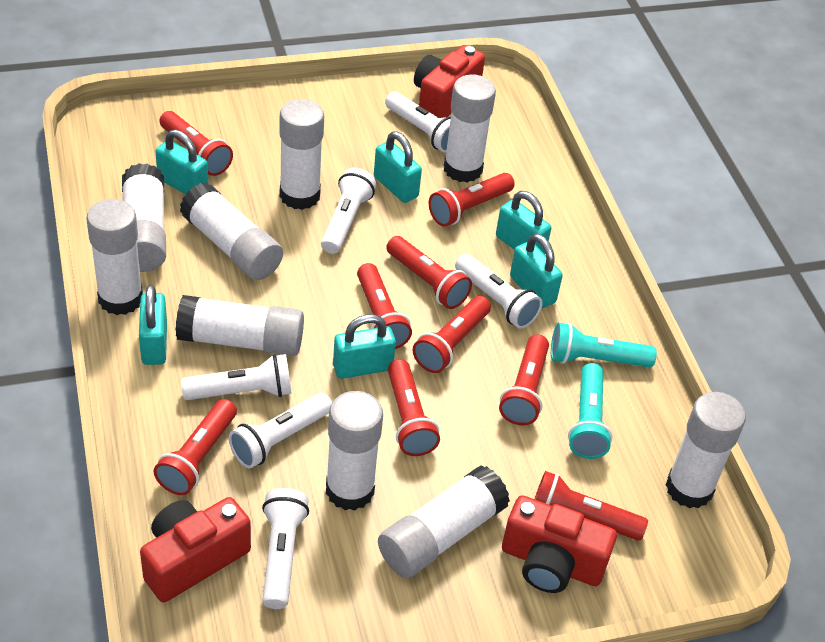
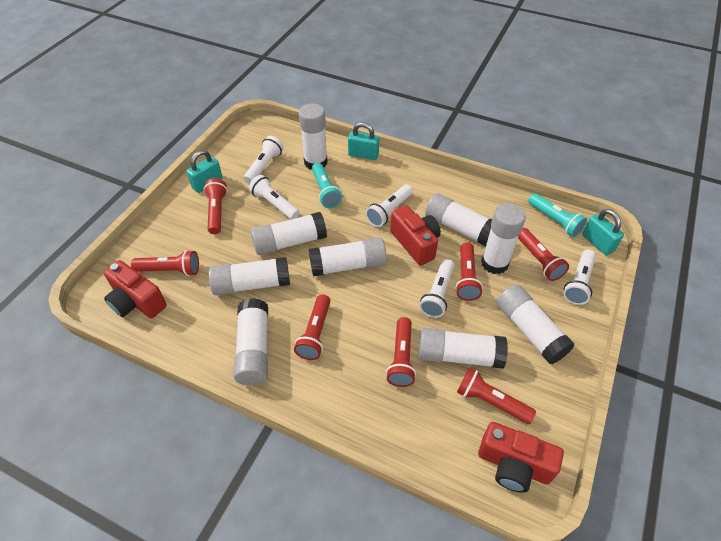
red flashlight: [153,399,237,495] [160,111,233,176] [357,263,412,349] [386,236,472,309] [388,359,440,456] [413,296,491,373] [429,173,515,227] [499,334,549,425] [534,471,648,541] = 9 -> [131,250,199,276] [203,178,228,234] [294,294,330,360] [386,317,416,387] [455,242,483,301] [457,367,536,424] [518,228,569,281] = 7
turquoise padlock: [139,285,167,365] [156,130,208,194] [333,314,396,379] [374,131,422,203] [496,191,551,254] [510,233,563,308] = 6 -> [186,150,223,193] [348,122,379,160] [582,209,624,255] = 3
white flashlight: [181,354,292,400] [229,393,332,468] [262,488,309,609] [321,168,376,254] [385,91,451,153] [455,254,542,329] = 6 -> [244,136,284,184] [249,175,300,219] [365,185,413,227] [420,259,454,318] [563,249,596,305] = 5

